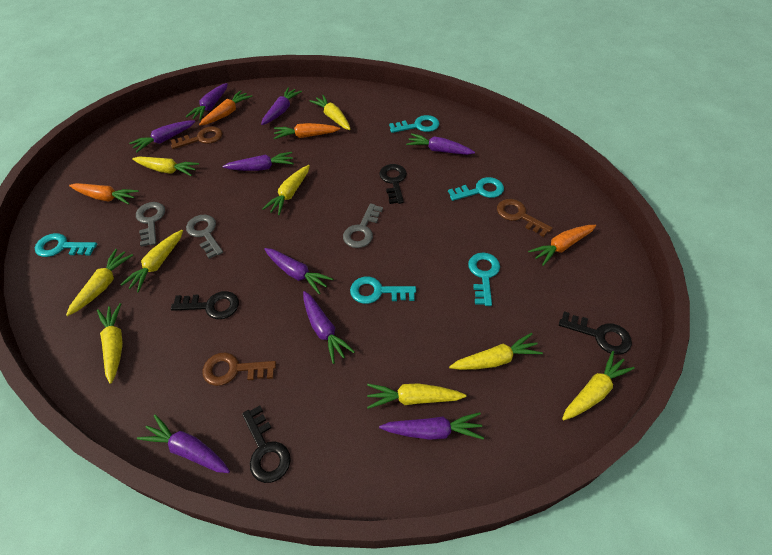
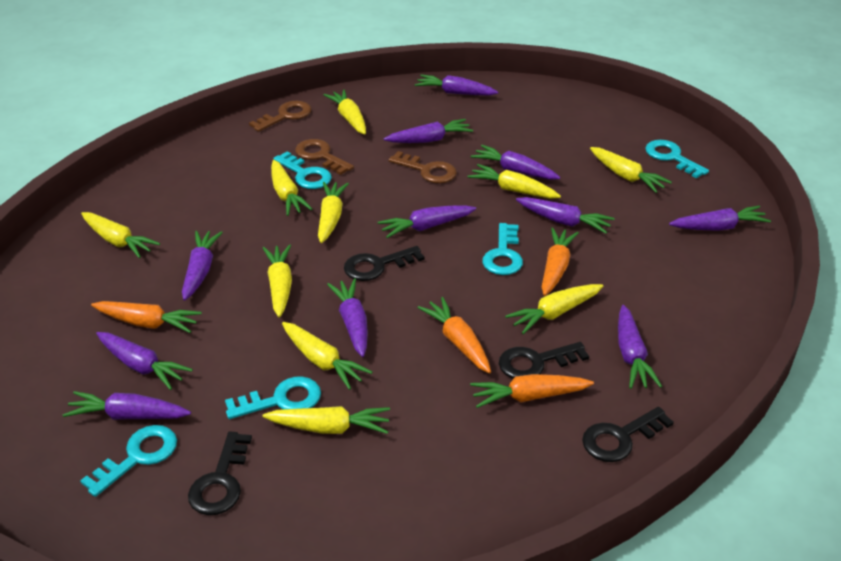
grey key: [136,202,165,247] [186,215,223,259] [343,203,383,248] = 3 -> none = 0
purple carrot: [129,120,195,153] [137,415,230,473] [186,83,228,121] [222,152,294,171] [261,87,302,125] [264,248,333,294] [303,291,355,364] [379,412,484,440] [406,133,475,155] = 9 -> [63,391,191,420] [96,332,193,390] [182,231,223,301] [327,278,368,357] [378,206,476,238] [384,119,473,143] [415,74,498,96] [471,145,560,180] [516,197,615,234] [618,305,662,389] [669,206,771,231] = 11
yellow carrot: [66,249,133,316] [97,303,123,384] [120,230,183,292] [132,157,199,176] [262,165,310,215] [310,95,351,130] [367,383,466,409] [449,333,543,370] [562,351,635,420] = 9 -> [81,212,160,258] [263,244,292,317] [263,406,390,434] [271,160,312,216] [282,322,372,390] [318,182,349,243] [324,89,366,135] [467,164,561,199] [505,284,603,334] [590,147,672,193] = 10

